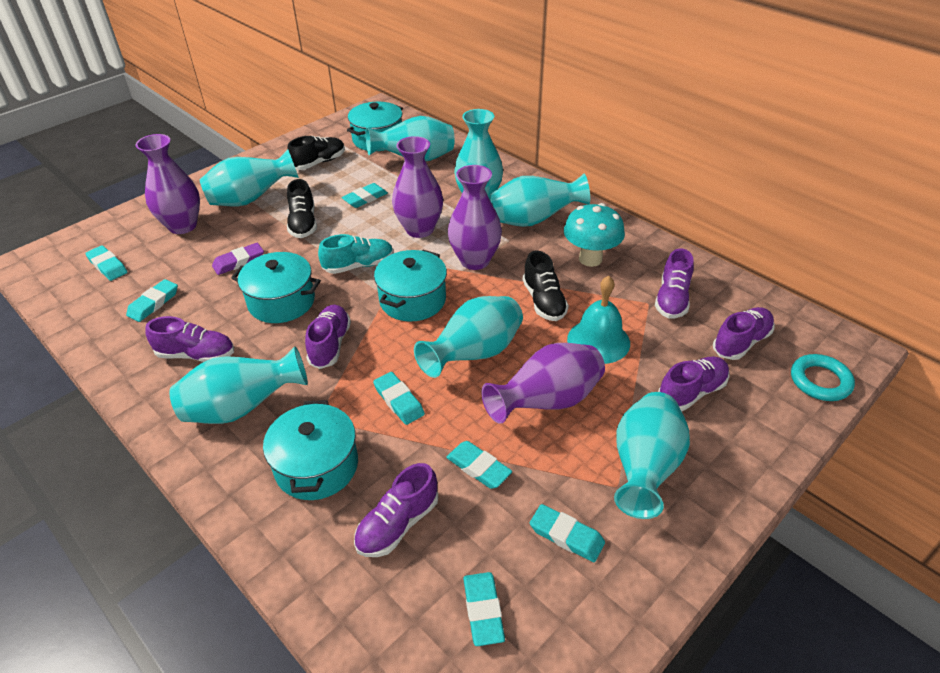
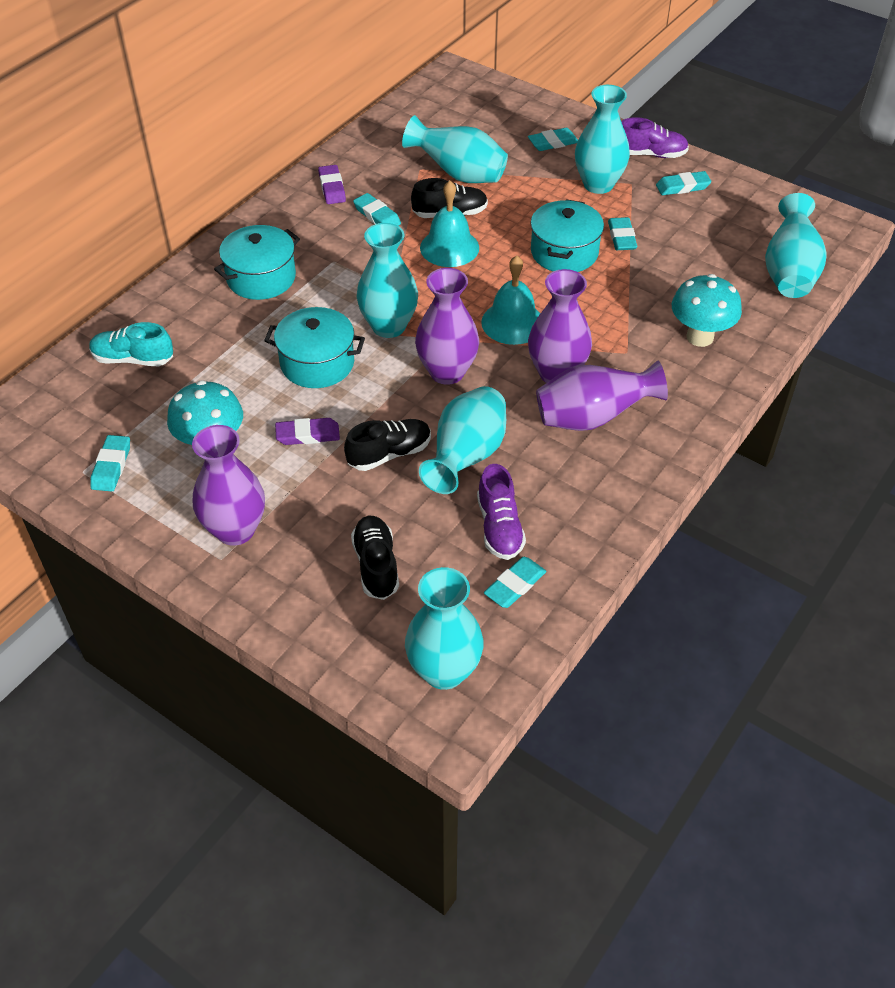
purple eraser: [212,243,264,275] = 1 -> [275,418,340,445] [318,165,346,204] = 2
purple shoe: [145,316,234,362] [305,305,351,369] [354,463,438,557] [655,248,694,319] [658,356,730,411] [713,307,775,360] = 6 -> [477,464,526,560] [621,117,689,158] = 2
turquoise bell: [567,276,630,364] = 1 -> [420,181,479,267] [481,255,540,345] = 2
turquoise eraser: [85,245,128,281] [126,279,178,322] [341,183,388,208] [373,372,425,425] [446,441,512,489] [463,572,505,646] [530,504,605,562] = 7 -> [91,435,130,491] [353,193,401,226] [484,557,546,608] [528,128,578,151] [608,217,637,250] [656,171,711,195] = 6
turquoise mushroom: [564,203,625,267] = 1 -> [167,380,243,445] [672,274,742,347] = 2
turquoise pot: [231,252,321,323] [263,400,358,500] [347,102,403,151] [374,250,447,322] = 4 -> [214,225,300,300] [264,307,365,388] [531,199,604,272] = 3
turquoise ring: [791,354,855,401] = 1 -> none = 0
turquoise vase: [169,346,308,424] [199,149,299,206] [366,116,455,161] [414,296,523,378] [454,109,503,201] [490,174,590,227] [614,392,690,519] = 7 -> [357,223,418,338] [402,115,508,183] [405,567,484,690] [419,386,506,494] [575,85,630,194] [765,193,827,298] = 6

